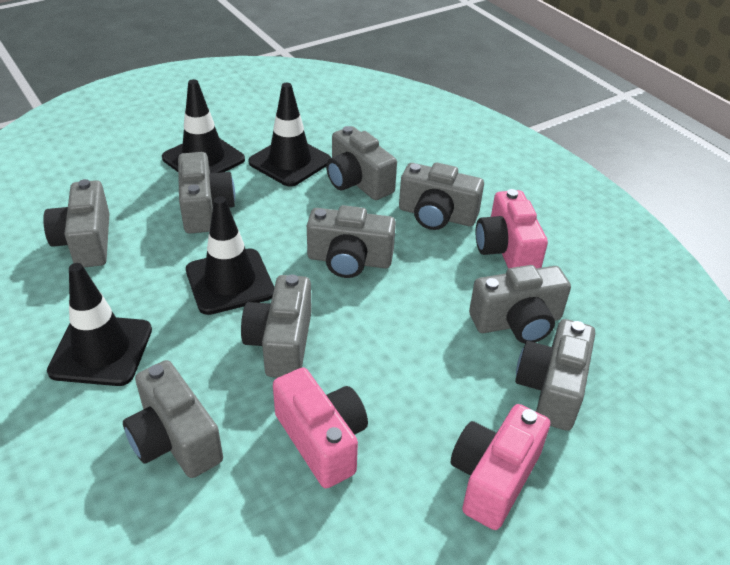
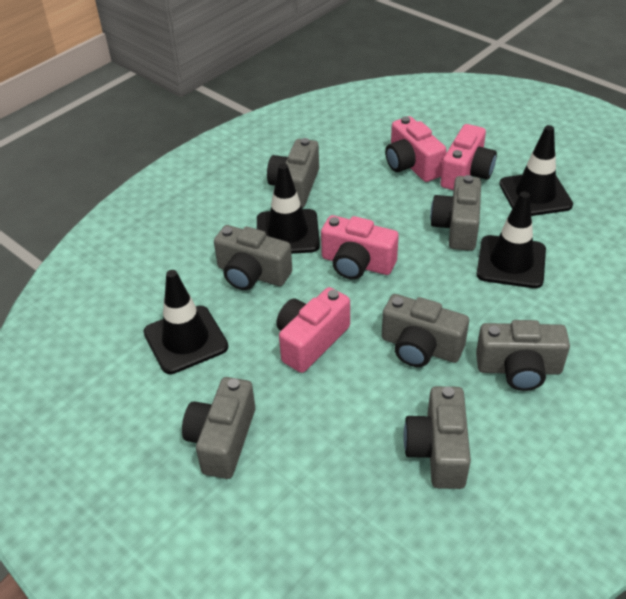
grey camera: [43,179,110,267] [123,360,223,478] [178,152,235,234] [241,275,312,378] [307,205,396,278] [326,126,397,200] [399,163,484,230] [469,265,571,343] [515,319,595,431] = 9 -> [182,377,255,479] [214,225,292,290] [267,138,319,208] [382,294,469,367] [403,386,471,489] [430,175,481,251] [476,320,570,391] = 7
pink camera: [273,368,368,488] [450,404,550,530] [476,189,548,269] = 3 -> [276,287,350,373] [321,215,399,280] [385,116,446,182] [440,124,497,190] = 4

